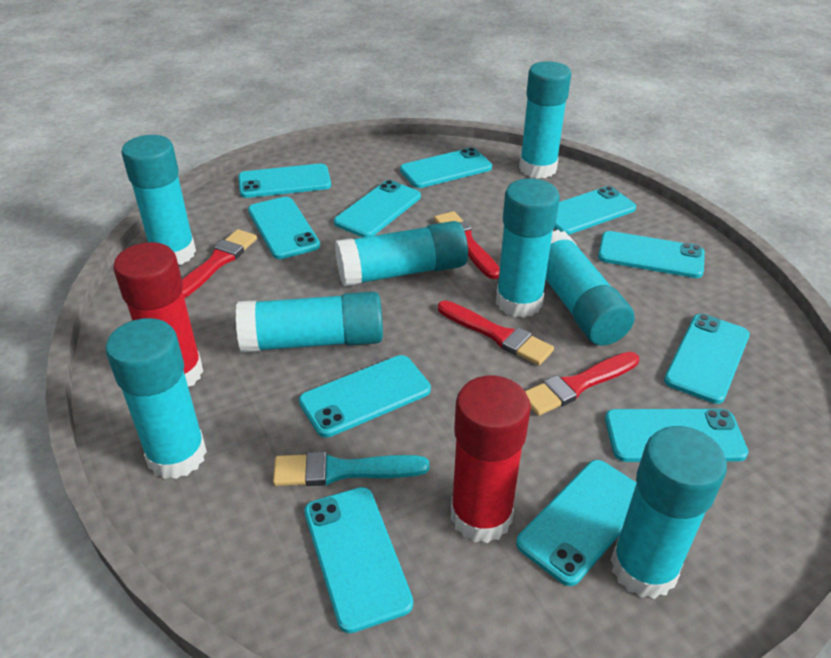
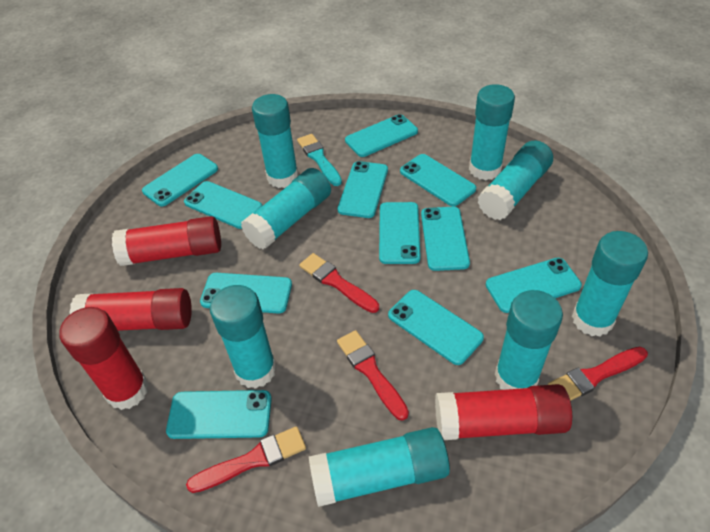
red glue stick: [113,242,203,387] [451,376,531,543] = 2 -> [59,307,149,410] [69,288,192,331] [112,216,221,266] [435,384,572,440] = 4

